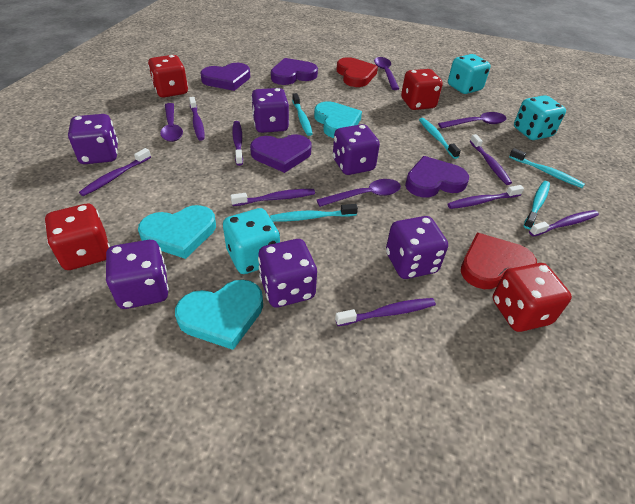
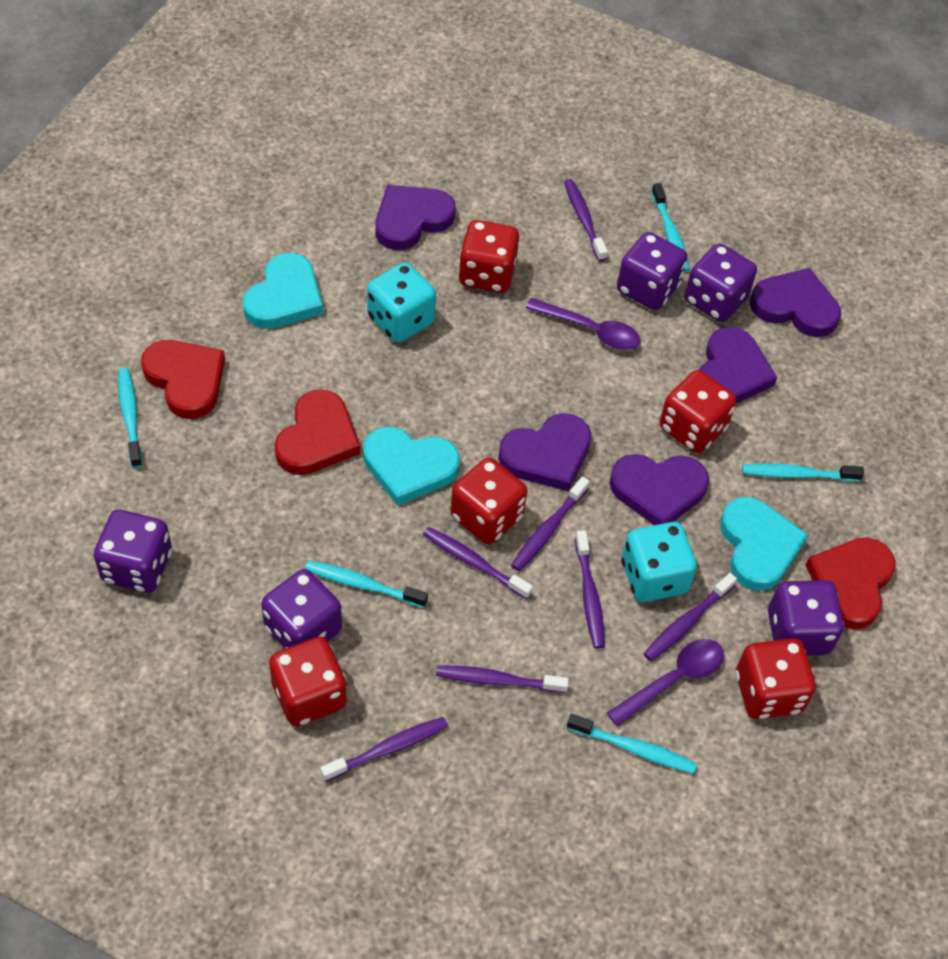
purple dice: [68,114,118,164] [106,240,169,309] [251,88,289,133] [258,239,317,307] [333,124,380,175] [386,216,448,279] = 6 -> [94,510,172,593] [261,569,342,649] [617,232,687,310] [685,244,757,322] [768,580,844,656] = 5
purple heart: [200,63,250,91] [250,134,312,173] [271,58,318,85] [405,156,469,197] = 4 -> [375,185,456,250] [498,413,591,491] [609,454,709,525] [699,327,777,404] [750,268,841,337] = 5
purple spoon: [160,103,183,142] [317,179,401,207] [374,57,399,90] [438,112,506,129] = 4 -> [526,298,641,350] [607,639,724,726] = 2
purple toothbrush: [79,148,151,196] [189,97,205,141] [231,189,315,206] [232,121,243,166] [335,298,436,326] [448,185,524,209] [470,134,512,185] [529,210,599,237] = 8 -> [321,717,448,782] [423,527,533,599] [436,666,569,693] [511,476,590,571] [564,179,608,261] [575,530,605,649] [643,573,737,661] = 7
red dice: [45,204,110,270] [148,55,188,98] [401,69,443,110] [493,263,572,332] = 4 -> [269,637,347,727] [450,458,527,545] [458,220,519,293] [660,370,737,453] [736,638,816,719] = 5
red heart: [337,57,378,87] [461,233,537,289] = 2 -> [141,340,225,419] [275,389,360,475] [806,537,896,630] = 3
turquoise dice: [223,208,280,274] [448,54,491,94] [514,95,566,140] = 3 -> [367,263,436,343] [621,522,697,602] = 2

